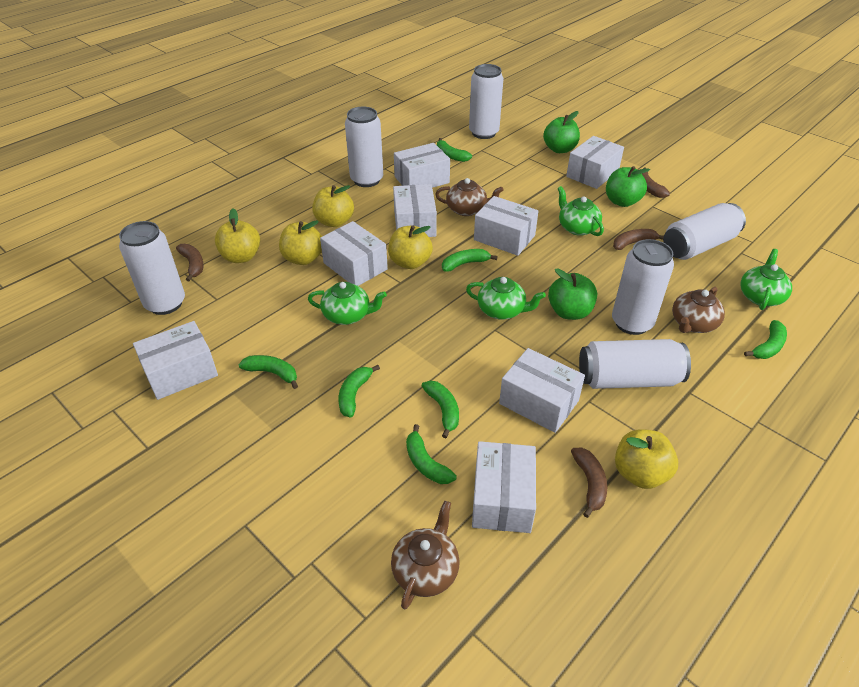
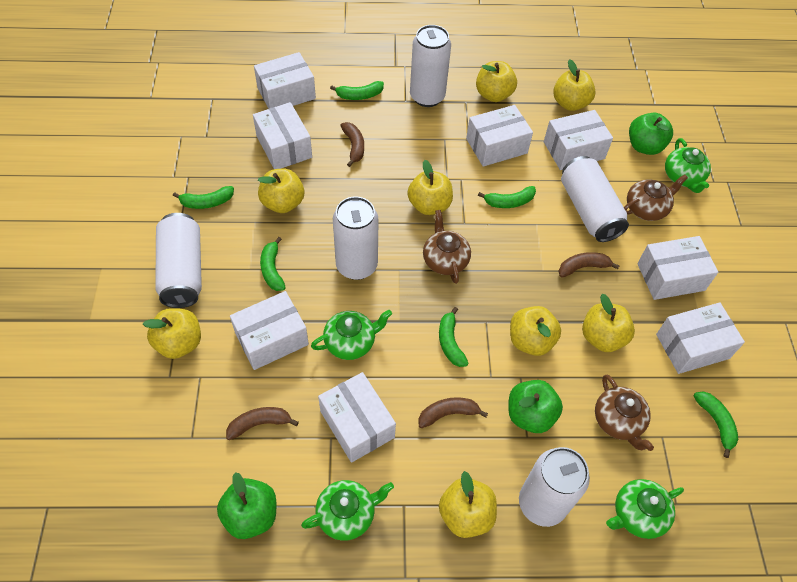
green banana: [238,355,298,389] [339,365,380,418] [406,424,457,484] [422,381,459,438] [437,138,472,162] [442,249,498,272] [744,320,787,359] = 7 -> [173,186,234,209] [260,237,286,291] [330,81,384,100] [439,307,468,367] [478,186,536,208] [694,391,738,458] = 6
white can: [119,221,185,315] [345,107,383,187] [469,64,503,139] [579,339,691,389] [612,239,674,335] [663,203,746,260] = 6 -> [155,213,202,308] [333,196,379,280] [410,25,451,107] [519,447,590,527] [561,156,629,242] = 5
yellow apple: [215,209,260,263] [279,220,322,265] [312,185,354,227] [388,225,433,269] [615,429,678,489] = 5 -> [143,308,201,359] [258,169,304,213] [407,160,453,215] [439,471,497,538] [476,61,517,102] [510,306,561,356] [553,59,596,111] [582,294,635,352] = 8

